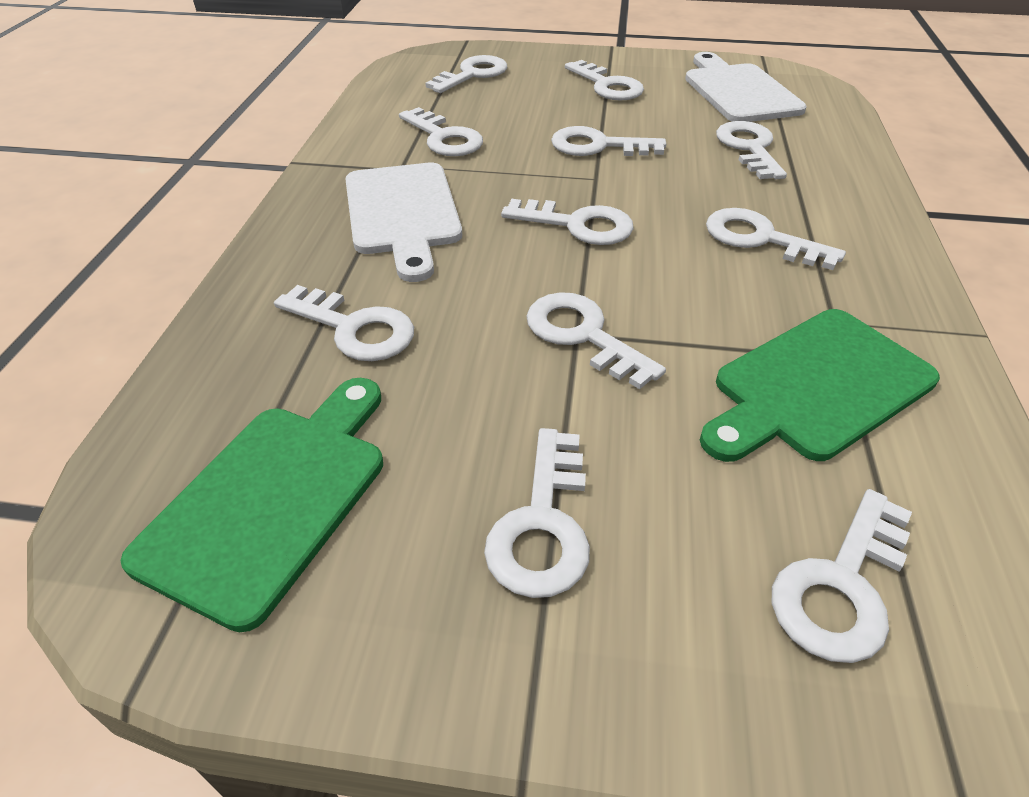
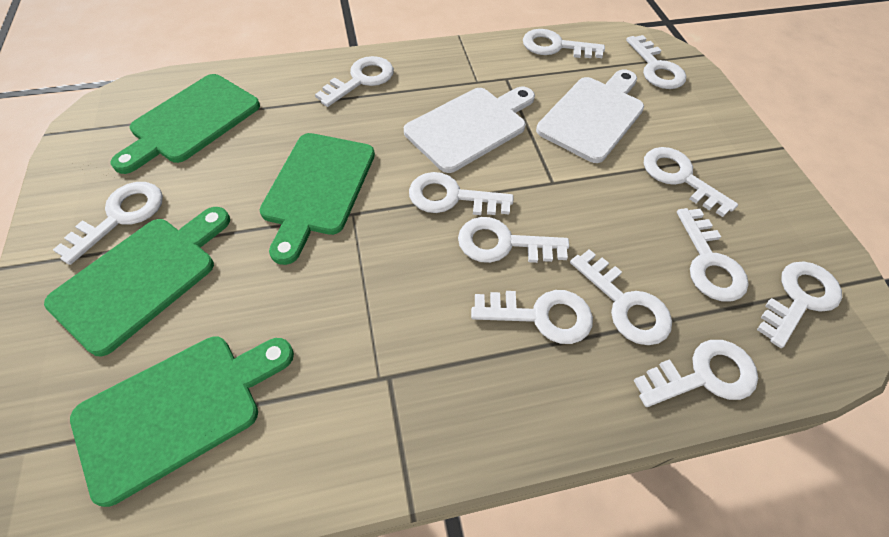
green cutting board: [120,378,383,632] [700,309,940,462] = 2 -> [44,207,230,357] [70,336,294,507] [111,74,260,174] [260,133,375,265] = 4
white key: [274,285,414,361] [399,107,483,156] [425,55,507,93] [484,428,590,598] [501,199,634,245] [526,292,666,389] [551,126,666,156] [565,60,644,101] [706,208,846,270] [716,121,787,179] [772,489,912,663] = 11 -> [53,182,163,265] [315,56,394,107] [409,172,514,215] [458,217,569,263] [471,290,593,344] [523,29,605,58] [570,249,672,345] [626,35,686,89] [633,340,758,407] [644,147,738,217] [677,208,749,301] [757,261,842,348] = 12

